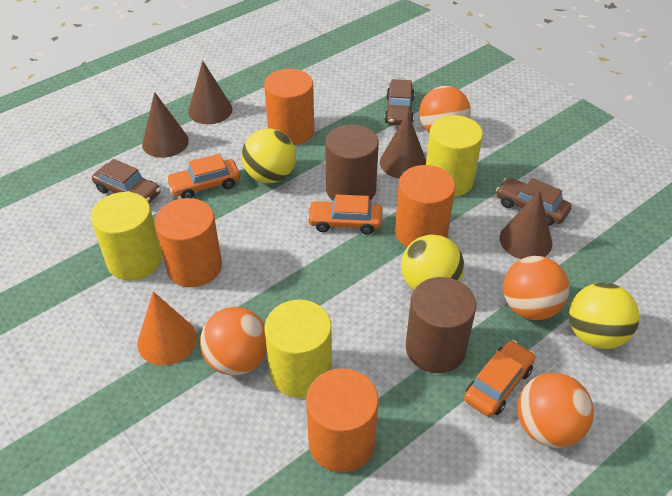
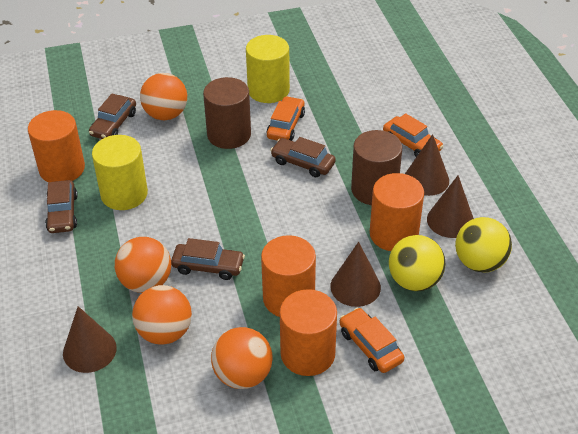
brown car: [92,159,160,203] [385,79,415,125] [496,177,572,226] = 3 -> [45,180,78,233] [89,94,136,139] [171,238,245,280] [270,137,336,177] = 4
orange cone: [137,292,197,365] = 1 -> none = 0
yellow ball: [241,129,296,183] [401,234,464,291] [569,282,639,349] = 3 -> [389,235,445,291] [455,217,512,273] = 2
yellow cylinder: [91,192,162,281] [265,300,332,398] [426,115,483,196] = 3 -> [92,135,148,210] [246,35,290,103] = 2

